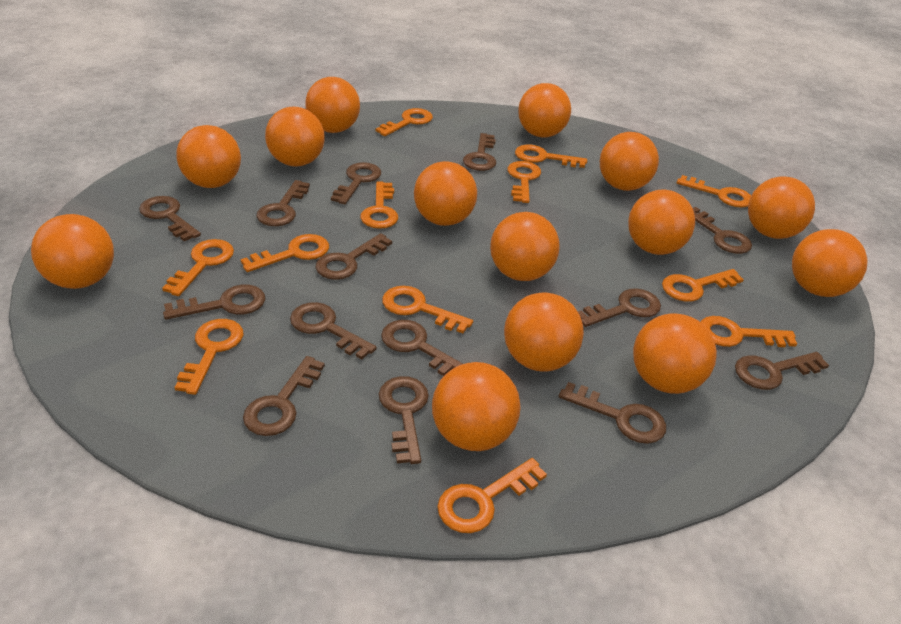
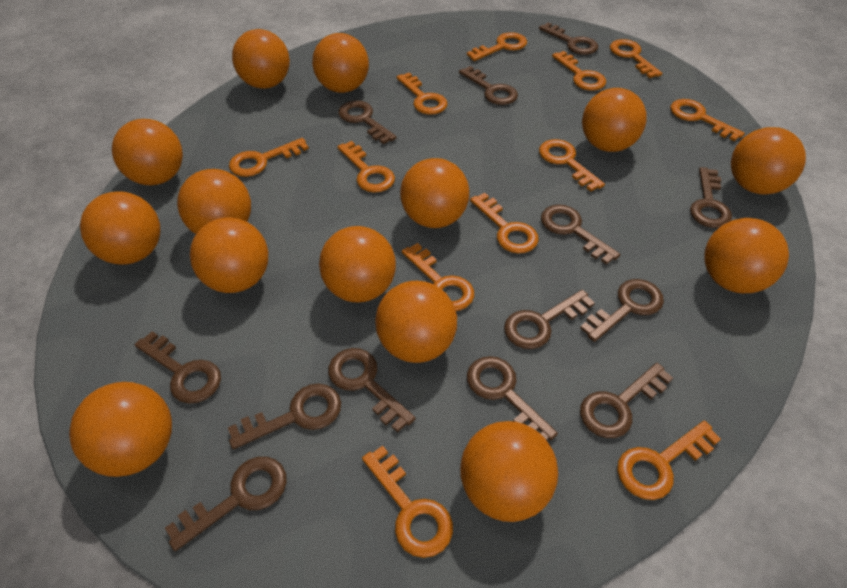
brown key: [139,196,201,241] [163,284,265,320] [243,356,325,436] [257,180,310,226] [290,302,377,359] [315,233,392,280] [331,162,381,204] [379,376,429,464] [381,320,463,376] [463,133,496,171] [559,382,666,444] [578,288,661,327] [693,207,752,254] [735,352,829,390] = 14 -> [134,331,221,404] [165,457,287,551] [228,384,341,449] [328,348,416,433] [338,100,397,144] [459,66,518,105] [467,356,558,441] [504,289,595,349] [539,22,598,55] [541,204,620,265] [580,279,664,342] [580,363,673,438] [690,167,732,228] = 13

